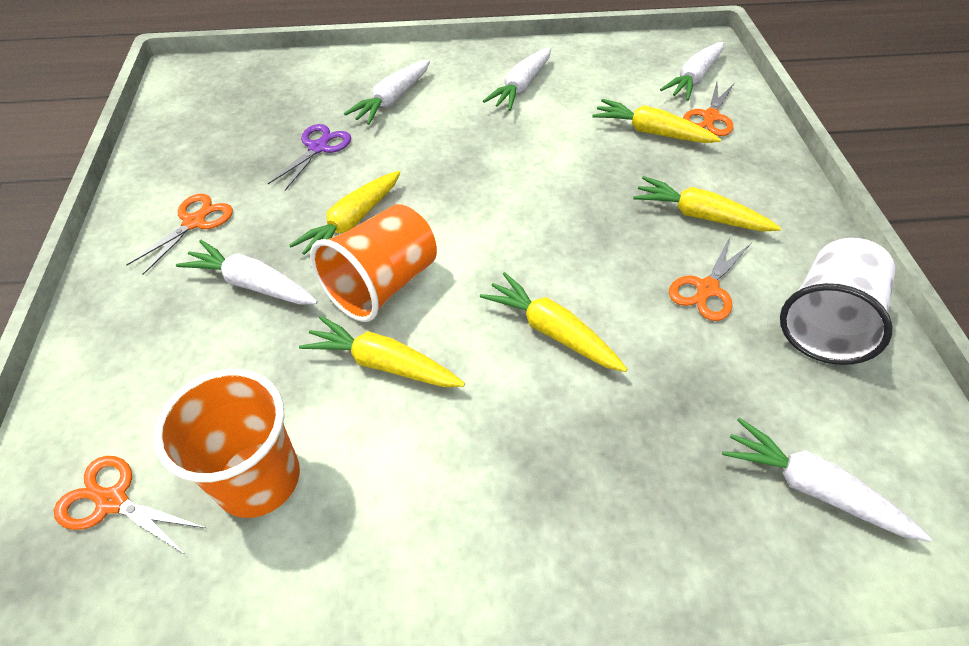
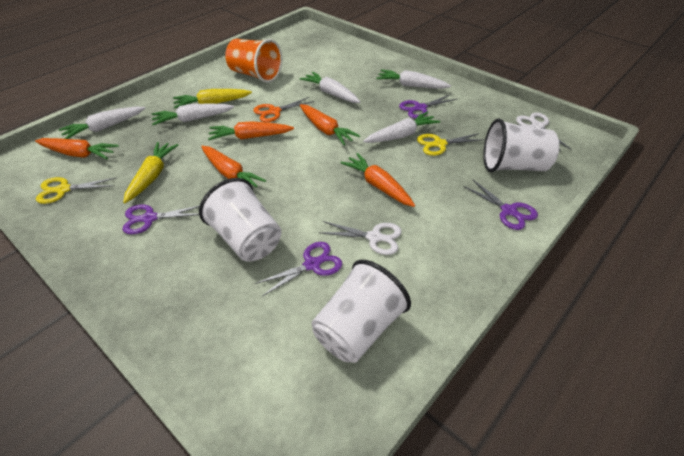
orange carrot: none = 0 -> [35,138,119,159] [201,146,266,188] [208,121,294,140] [300,104,360,145] [341,153,415,207] = 5
orange cup: [153,369,300,518] [310,204,437,322] = 2 -> [225,39,282,83] = 1
orange scissors: [54,456,206,555] [126,194,233,275] [669,235,751,321] [683,82,734,136] = 4 -> [253,97,314,122] = 1
purple scissors: [268,124,351,191] = 1 -> [123,205,200,234] [255,242,342,296] [399,94,457,119] [463,180,538,230] = 4
white cup: [780,238,895,365] = 1 -> [199,178,281,262] [311,260,411,363] [483,118,559,172] = 3
white scissors: none = 0 -> [318,221,402,255] [516,112,571,152] = 2
yellow carrot: [289,171,400,255] [299,315,465,387] [480,272,627,372] [593,99,721,143] [633,176,781,231] = 5 -> [123,142,178,203] [173,89,252,109] = 2
yellow scissors: none = 0 -> [36,177,116,204] [417,133,485,156] = 2

